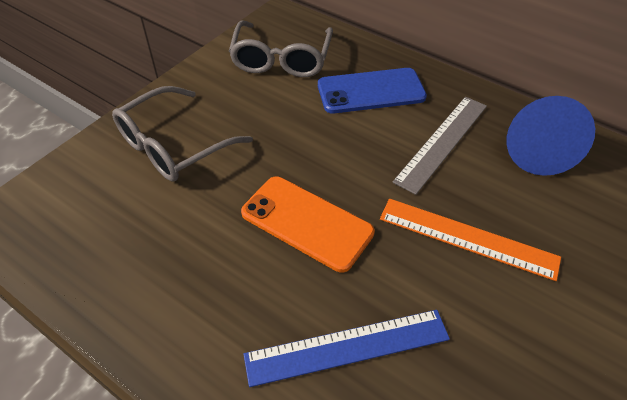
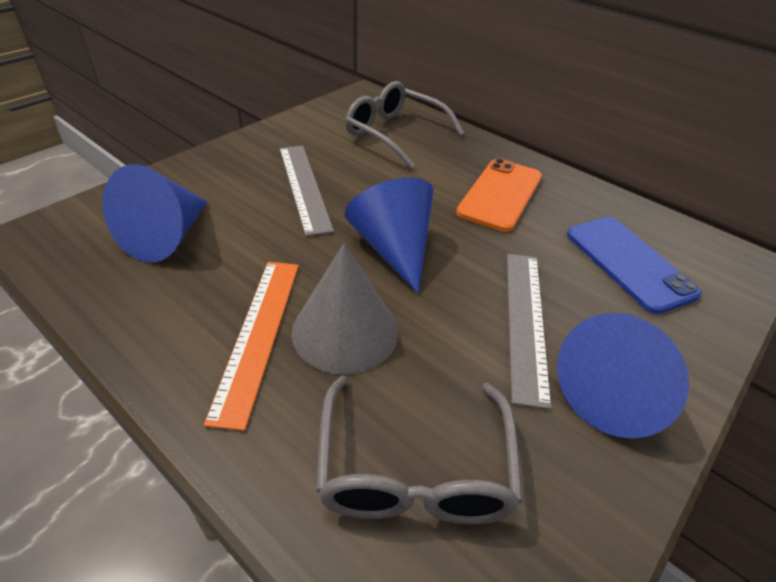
blue cone: [507,96,595,176] = 1 -> [103,164,207,262] [345,178,434,294] [557,313,689,438] = 3
blue ruler: [243,310,450,387] = 1 -> none = 0
grey cone: none = 0 -> [292,244,398,374] = 1
grey ruler: [392,97,487,195] = 1 -> [280,146,334,236] [507,254,552,409] = 2

